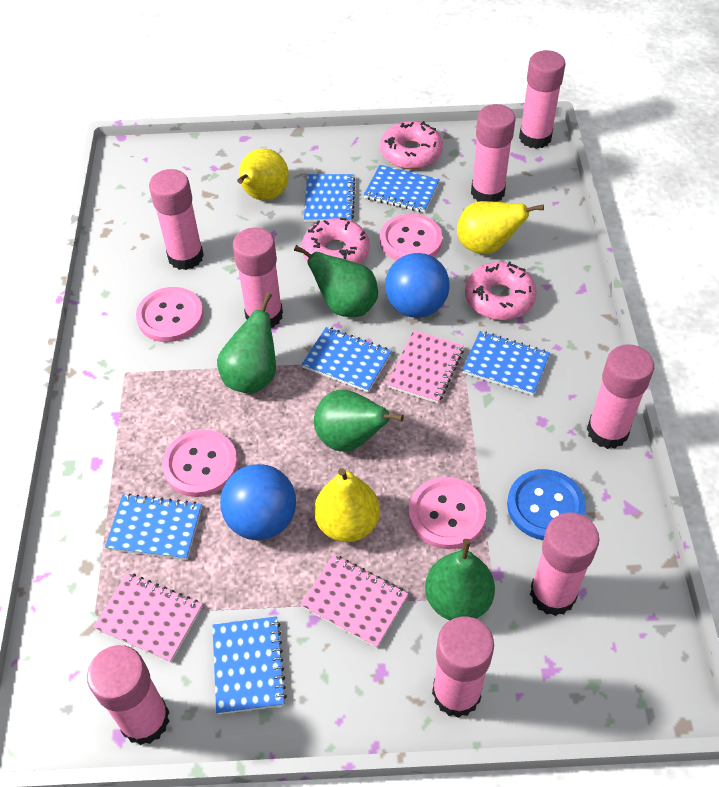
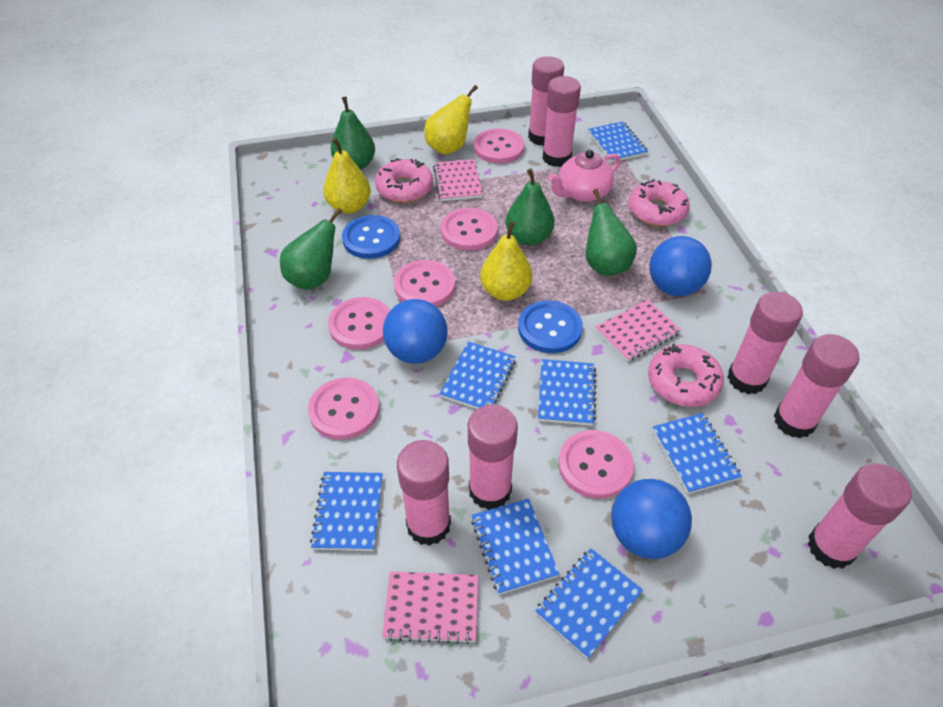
blue ball: [220,464,296,540] [385,253,450,318] = 2 -> [383,299,448,364] [611,479,692,559] [649,236,712,296] = 3
blue button: [507,469,586,540] = 1 -> [342,215,400,259] [518,300,583,353] = 2
blue notebook: [105,494,202,560] [212,616,287,714] [301,327,391,392] [304,174,355,222] [364,165,440,213] [462,331,550,395] = 6 -> [310,472,383,551] [440,342,516,409] [471,499,559,595] [535,548,643,659] [538,359,596,426] [588,121,648,162] [653,413,742,494] = 7
pink button: [136,287,204,342] [162,429,238,497] [380,214,443,261] [409,477,486,549] = 4 -> [308,378,380,440] [328,297,390,350] [394,260,455,306] [441,208,498,251] [474,128,524,164] [558,430,634,499] = 6
pink glue stick: [87,645,170,745] [149,169,204,270] [233,228,283,328] [432,617,494,718] [471,104,516,202] [519,50,566,149] [530,513,599,616] [587,344,654,449] = 8 -> [397,440,451,546] [468,404,518,510] [528,56,564,146] [543,76,581,167] [727,292,803,394] [774,334,860,438] [808,463,912,569] = 7
pink teapot: none = 0 -> [548,150,621,202] = 1

